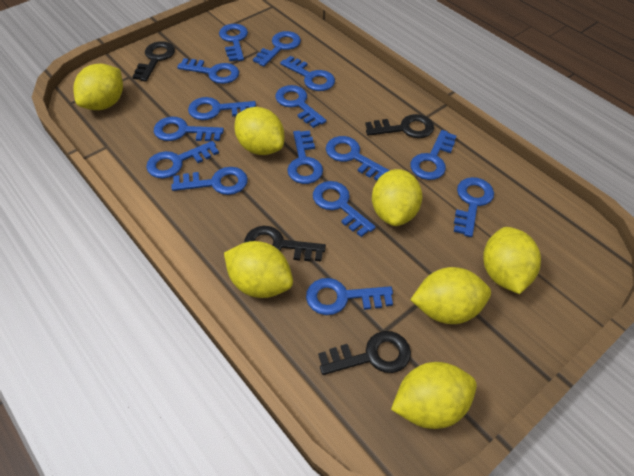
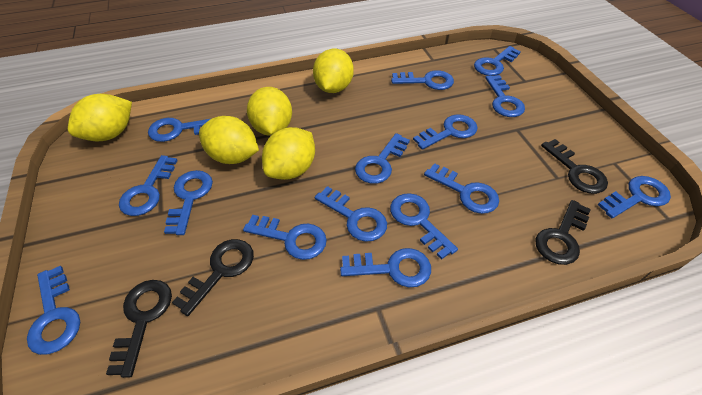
yellow lemon: [73,63,123,110] [224,241,293,298] [234,107,284,155] [372,169,422,226] [391,362,477,429] [410,267,491,324] [483,227,541,294] = 7 -> [68,94,132,141] [199,116,259,164] [247,87,292,136] [262,127,315,180] [313,49,354,93] = 5

